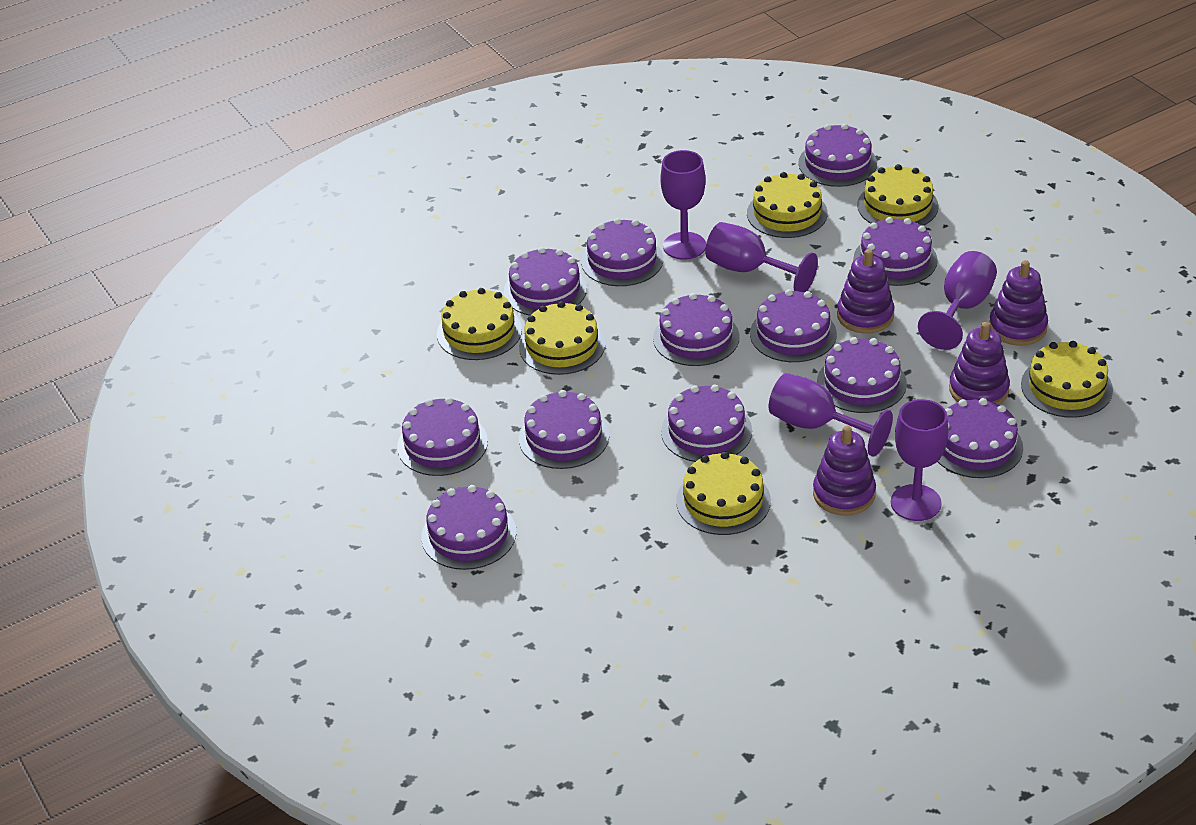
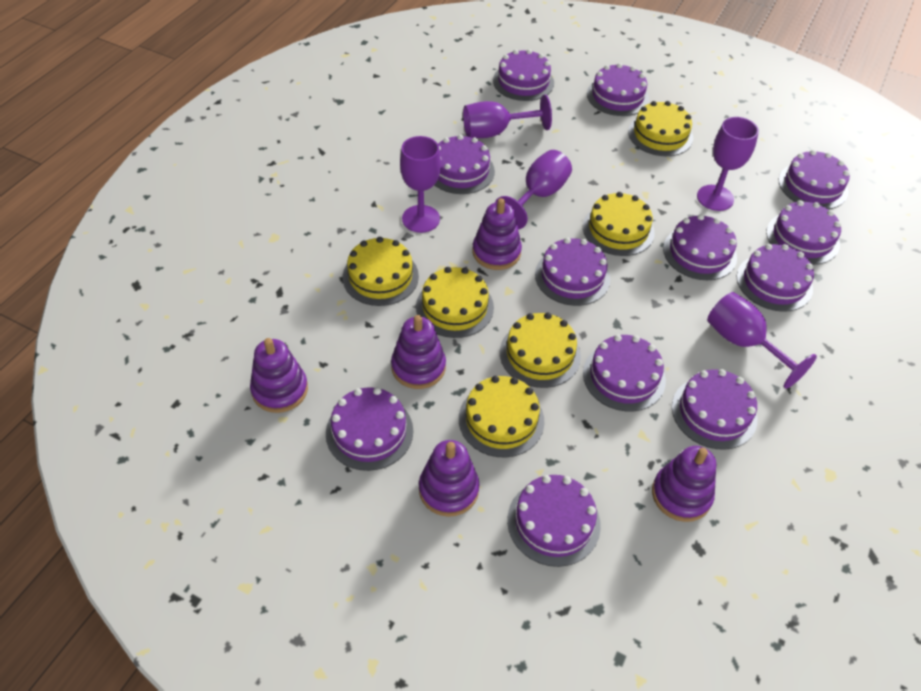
purple stacking toy: [813,426,876,516] [837,249,894,334] [949,322,1010,405] [989,260,1048,346] = 4 -> [250,338,308,413] [391,315,446,389] [419,440,480,517] [473,198,522,270] [652,446,716,522] = 5

